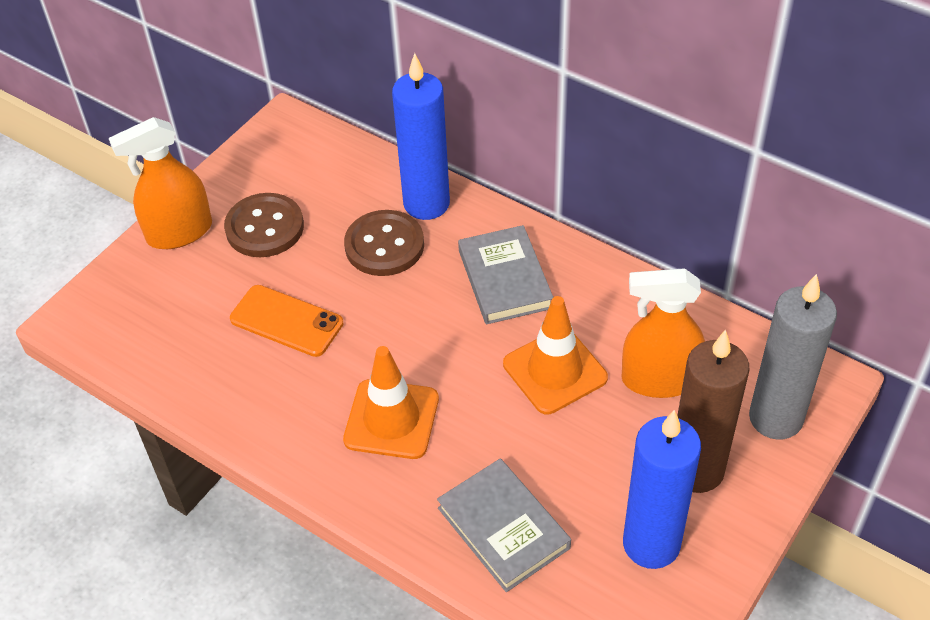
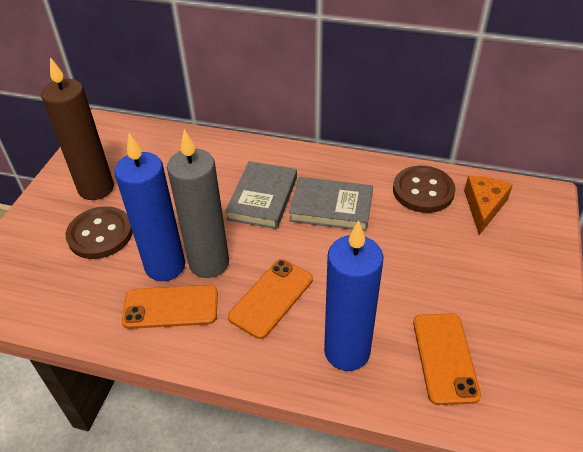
orange cheese: none = 0 -> [464,176,513,235] = 1
orange phone: [230,285,343,357] = 1 -> [122,285,218,329] [228,259,313,339] [413,313,481,405] = 3
orange spray bottle: [109,117,212,249] [622,269,705,398] = 2 -> none = 0
orange traffic cone: [343,346,439,459] [503,296,608,414] = 2 -> none = 0

